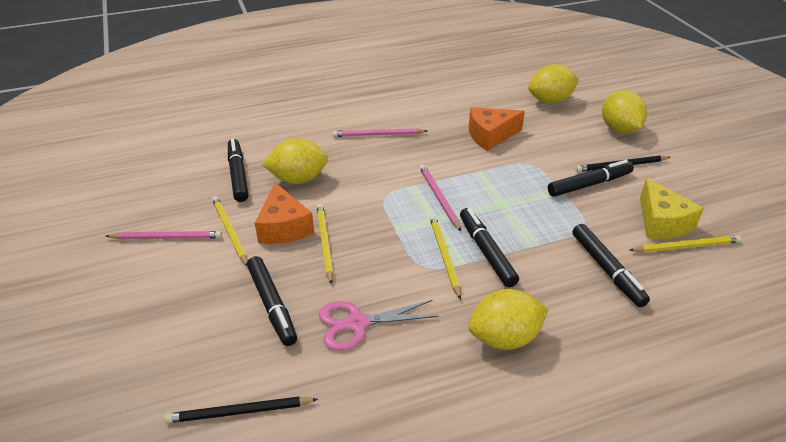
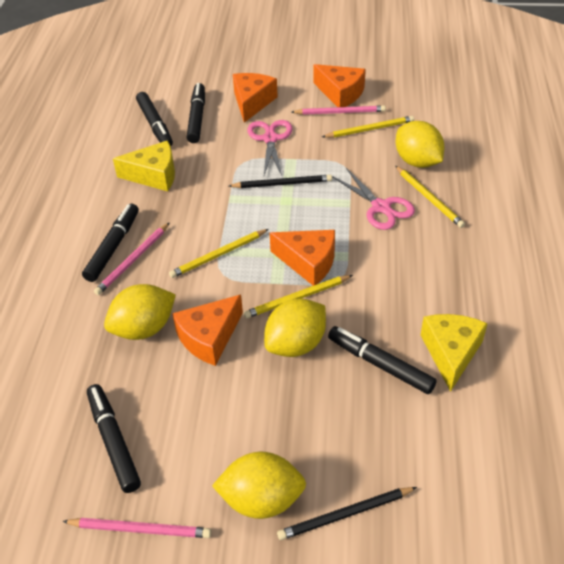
orange cheese: [255,182,314,244] [469,107,525,151] = 2 -> [172,295,243,366] [233,73,278,123] [270,230,335,286] [314,64,366,107] = 4
pink scissors: [319,300,439,351] = 1 -> [247,120,292,176] [332,168,415,230] = 2
yellow cheese: [640,178,704,239] = 1 -> [113,140,175,191] [421,314,488,392] = 2

